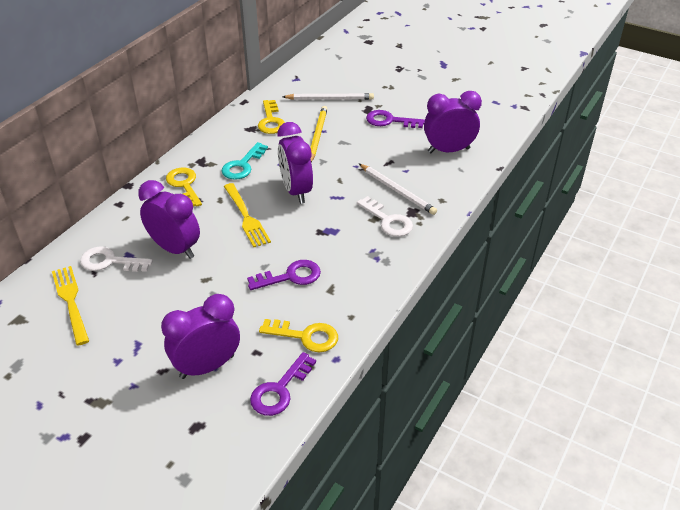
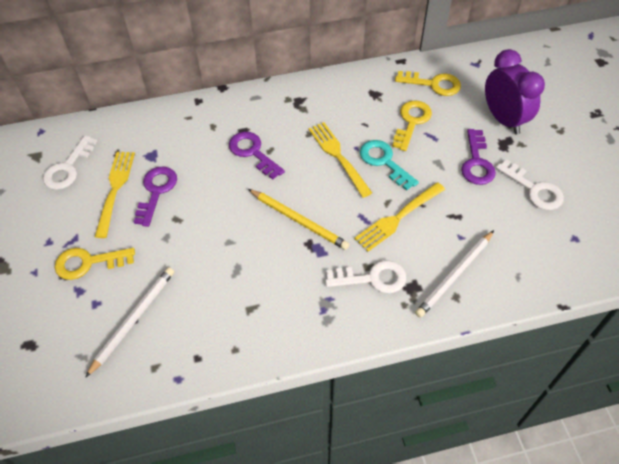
purple clock: [138,180,200,259] [161,294,240,379] [278,122,313,204] [424,91,482,153] = 4 -> [485,49,545,134] = 1
white key: [80,246,153,272] [357,196,413,237] = 2 -> [43,135,97,190] [325,260,406,293] [496,159,564,210] = 3
yellow fork: [52,266,89,346] [224,183,271,247] = 2 -> [95,152,135,238] [308,122,372,198] [354,182,445,252] = 3

